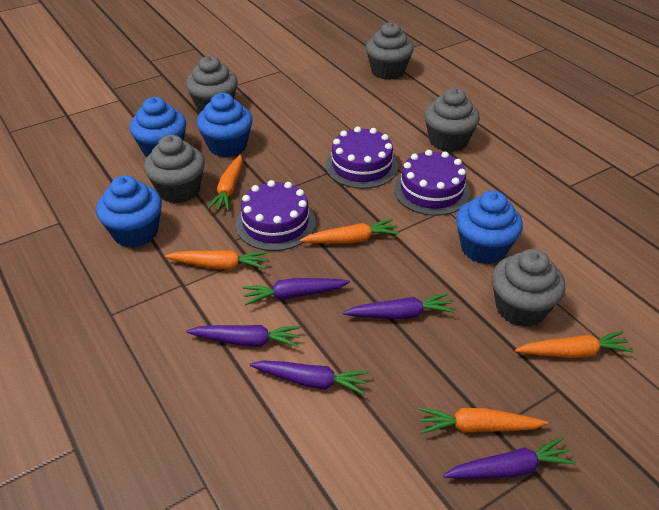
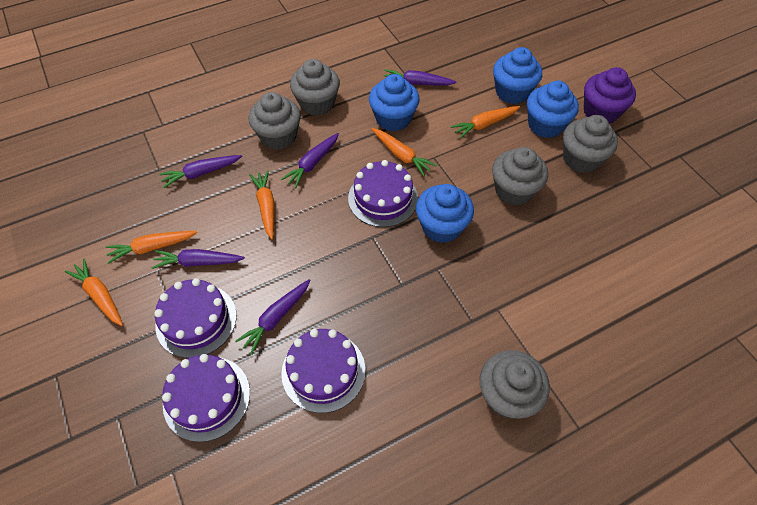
purple cake: [236,180,316,251] [325,127,398,189] [394,150,470,216] = 3 -> [154,278,237,358] [162,354,250,442] [281,329,365,413] [348,160,418,227] = 4
purple cupcake: none = 0 -> [584,67,636,124] = 1

